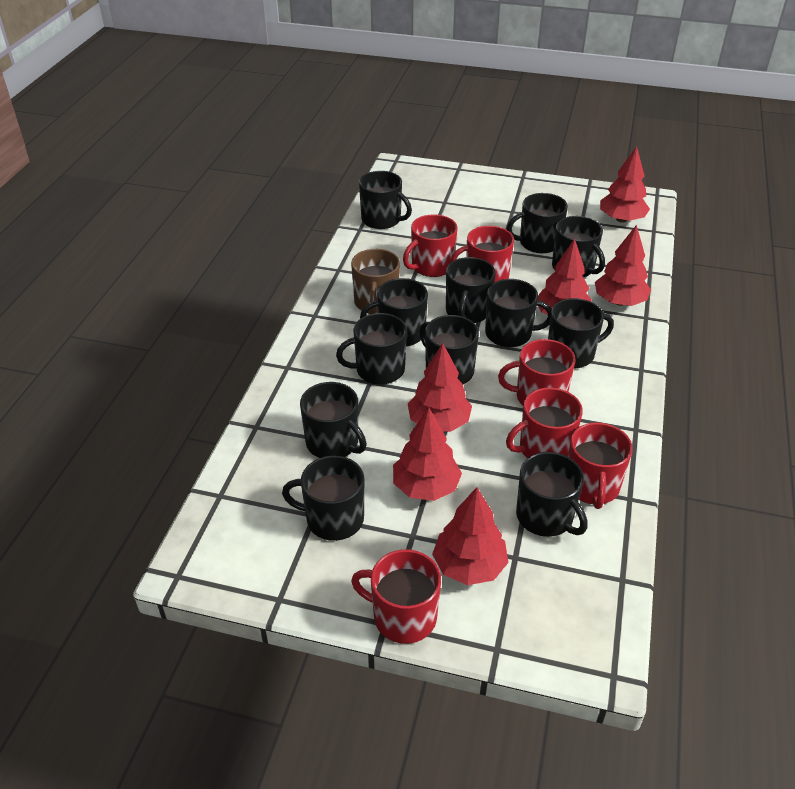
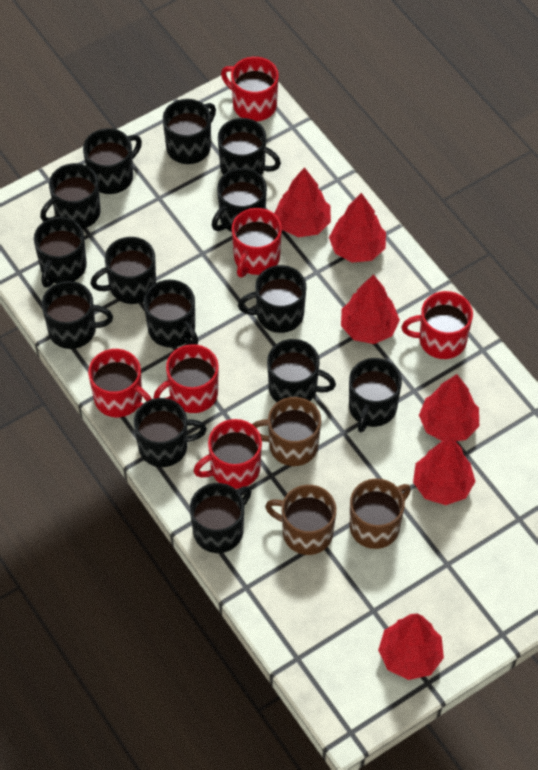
black mug: [282,455,364,541] [300,382,367,458] [336,313,407,385] [359,171,412,229] [360,278,428,347] [419,315,479,384] [446,257,496,323] [485,279,552,347] [507,193,568,253] [516,452,588,537] [548,298,614,369] [552,216,605,278] = 12 -> [34,217,87,288] [40,163,101,229] [42,281,113,349] [83,128,142,194] [90,237,156,304] [134,398,207,467] [144,280,198,348] [163,99,216,164] [190,483,251,553] [212,168,267,232] [218,118,281,175] [238,265,306,333] [267,339,336,402] [349,358,402,432] = 14
brown mug: [351,249,400,314] = 1 -> [252,397,321,466] [265,485,336,555] [350,478,411,549] = 3

